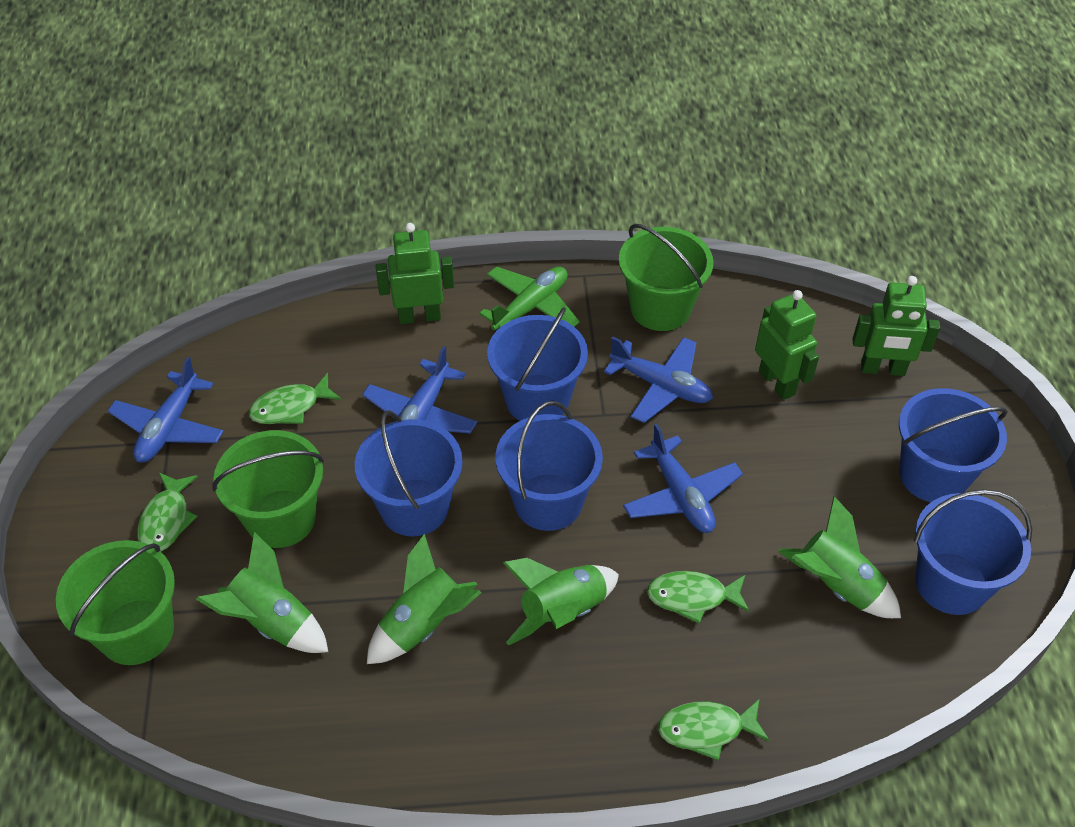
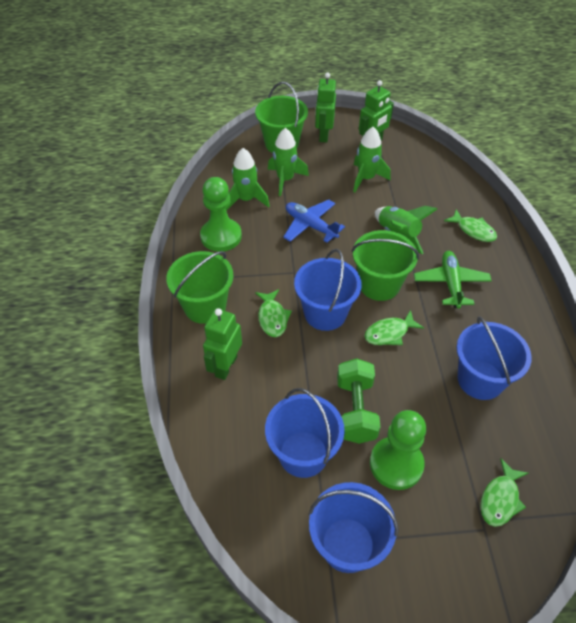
blue bucket: [355,410,463,536] [487,307,588,421] [496,401,603,531] [899,388,1008,502] [914,489,1032,615] = 5 -> [265,388,345,478] [294,249,362,331] [308,482,399,573] [457,316,532,400] = 4
blue plane: [107,357,224,463] [362,346,477,434] [604,336,713,423] [623,424,743,533] = 4 -> [283,200,345,243] = 1
green dumbbell: none = 0 -> [337,358,380,444] = 1
green pawn: none = 0 -> [200,177,242,252] [370,410,426,490] = 2

